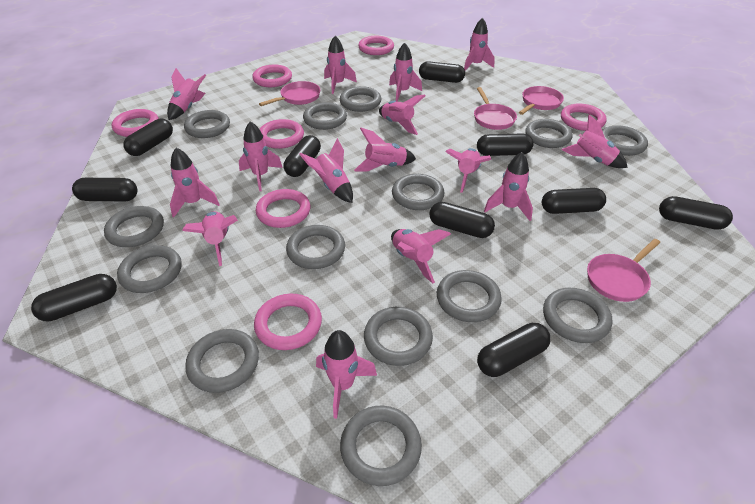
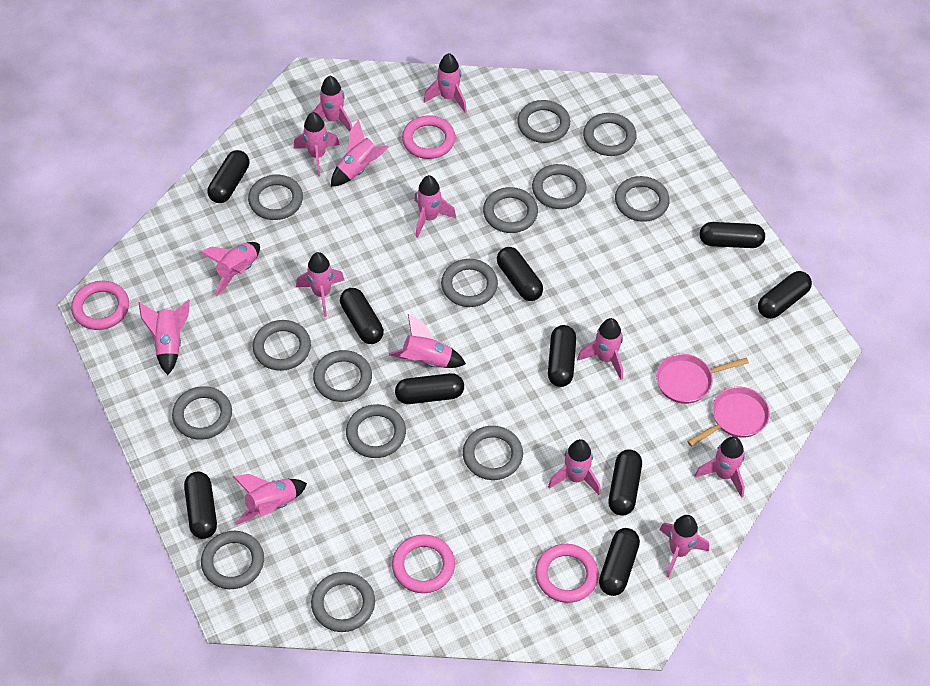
pink pan: [259,81,320,106] [474,87,517,130] [519,86,564,115] [587,239,660,302] = 4 -> [656,354,749,404] [687,387,770,446] = 2
pink ring: [112,109,159,137] [252,65,292,87] [254,294,322,350] [256,189,310,228] [259,119,304,149] [358,36,394,55] [561,104,607,131] = 7 -> [71,281,129,330] [392,535,455,593] [402,115,455,159] [535,544,599,603] = 4
pink rocket: [167,68,206,120] [170,148,220,218] [182,211,238,266] [239,121,283,191] [299,138,353,203] [316,330,377,419] [324,36,357,94] [354,128,416,172] [379,94,425,135] [389,43,422,102] [391,229,451,284] [445,148,491,193] [464,18,495,71] [484,152,533,221] [562,114,628,168] = 15 -> [139,300,190,375] [200,242,260,296] [233,474,307,525] [294,112,340,177] [296,252,345,317] [313,76,352,131] [331,119,389,187] [389,314,466,368] [414,175,456,238] [424,53,467,113] [548,439,601,495] [577,318,623,380] [659,515,709,577] [694,436,745,498] = 14

